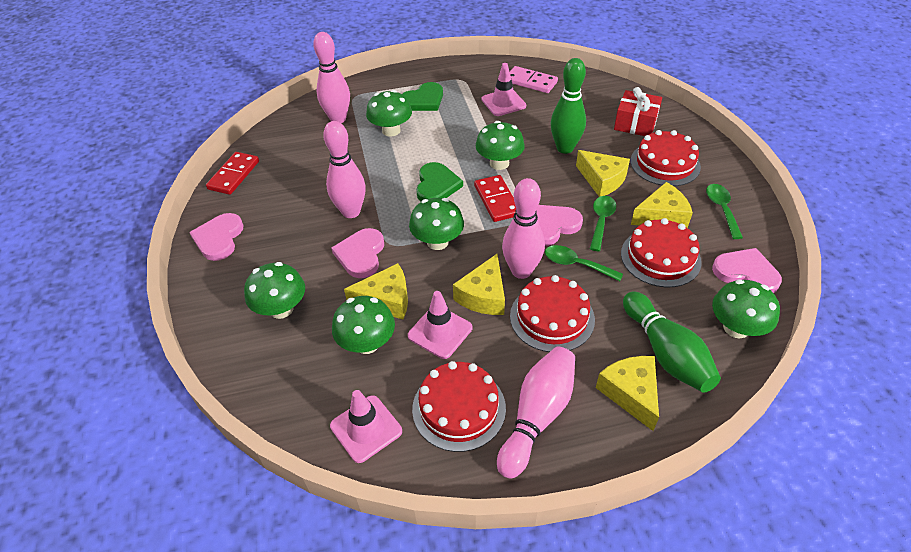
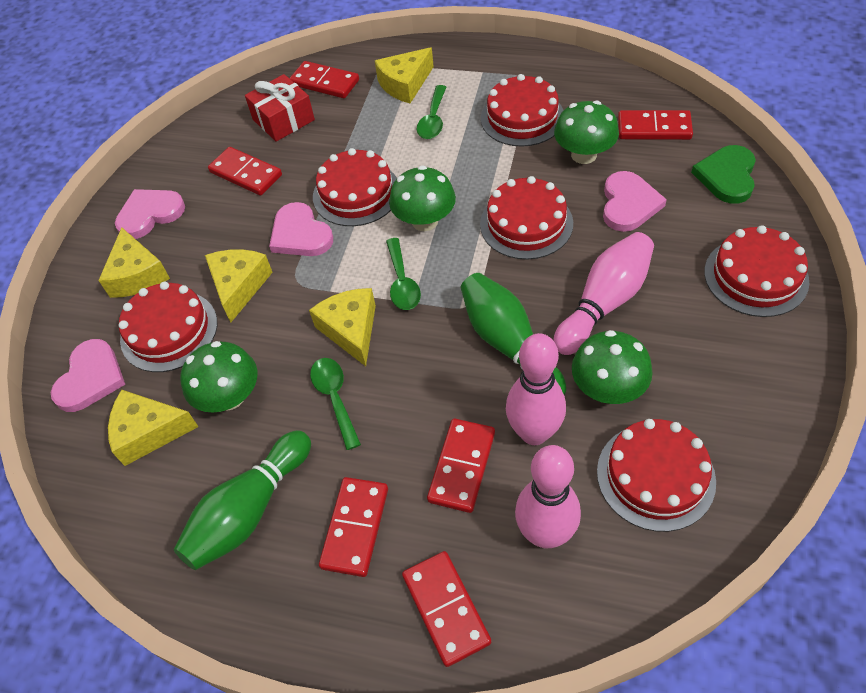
green heart: [402,82,443,111] [416,162,463,202] = 2 -> [691,145,756,204] = 1
green mushroom: [244,262,305,319] [332,296,395,354] [366,90,412,137] [409,198,464,250] [476,121,525,170] [712,280,780,338] = 6 -> [180,341,257,413] [389,166,456,231] [554,100,619,164] [572,330,653,404] = 4
pink bowling pin: [313,32,350,123] [323,121,366,218] [497,347,575,479] [502,178,545,279] = 4 -> [506,333,566,445] [515,445,581,548] [553,232,654,355] = 3
pink domino: [510,66,558,93] = 1 -> none = 0
pink traffic cone: [330,390,402,463] [408,291,472,359] [481,63,526,116] = 3 -> none = 0
red cake: [412,361,506,452] [510,275,595,352] [621,218,702,287] [631,130,701,186] = 4 -> [119,281,217,372] [313,148,397,226] [480,176,573,260] [481,74,564,147] [597,419,716,532] [704,225,809,317] = 6
red domino: [206,152,259,195] [474,175,516,222] = 2 -> [208,147,282,196] [289,61,359,98] [319,477,388,577] [402,551,491,667] [427,419,495,513] [618,110,693,140] = 6

